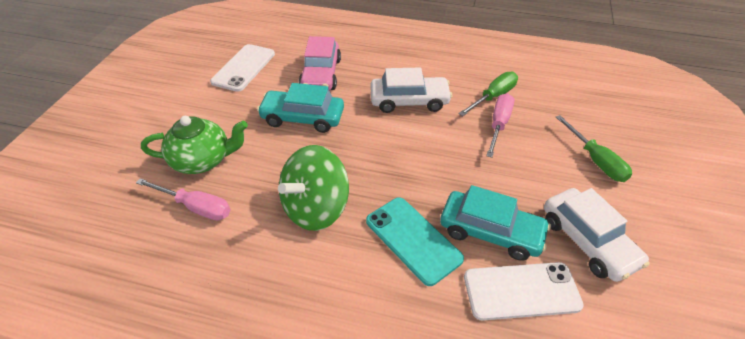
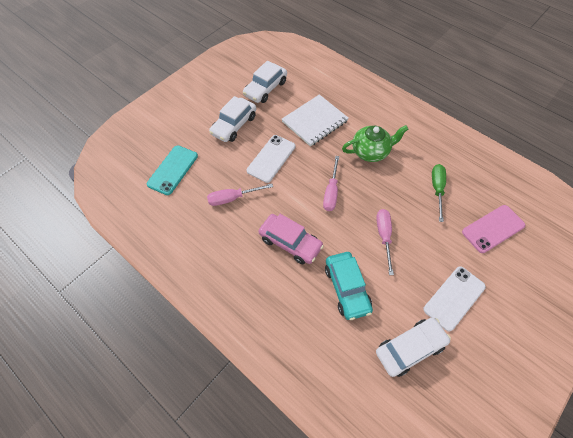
green screwdriver: [458,72,518,116] [556,115,632,182] = 2 -> [432,164,446,222] = 1
green spinning top: [278,145,349,231] = 1 -> none = 0
pink phone: none = 0 -> [462,205,525,253] = 1
pink screwdriver: [136,178,230,221] [486,93,514,157] = 2 -> [207,184,273,206] [323,156,339,211] [376,209,394,275] = 3
turquoise car: [257,83,344,133] [440,185,551,261] = 2 -> [325,252,373,320] = 1
white car: [370,68,452,113] [544,188,650,282] = 2 -> [209,96,256,142] [243,61,287,103] [376,318,451,377] = 3
white notebook: none = 0 -> [282,94,349,147] = 1

